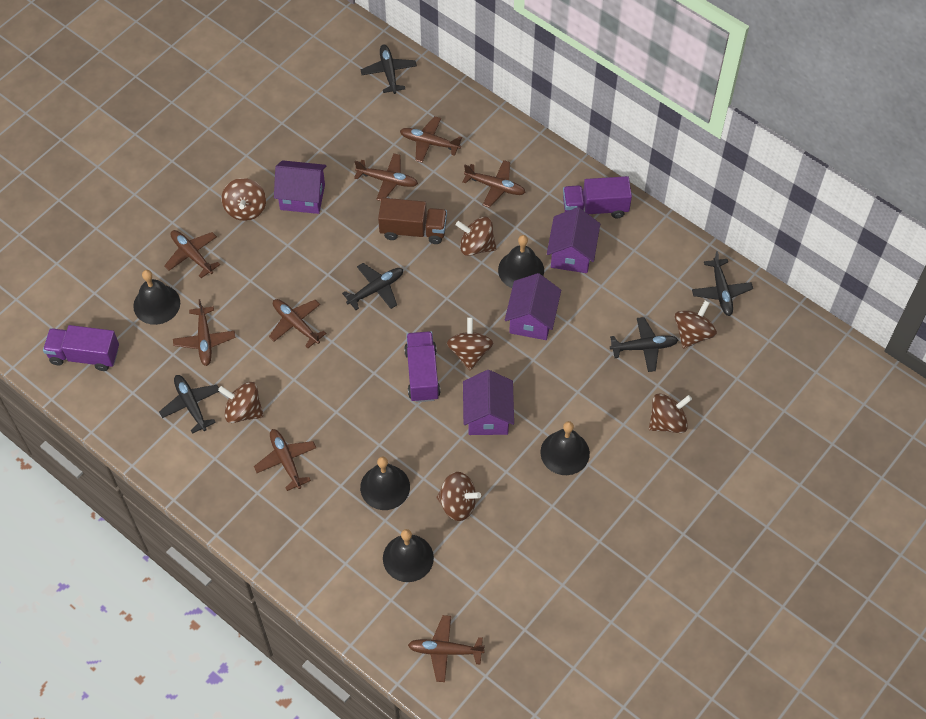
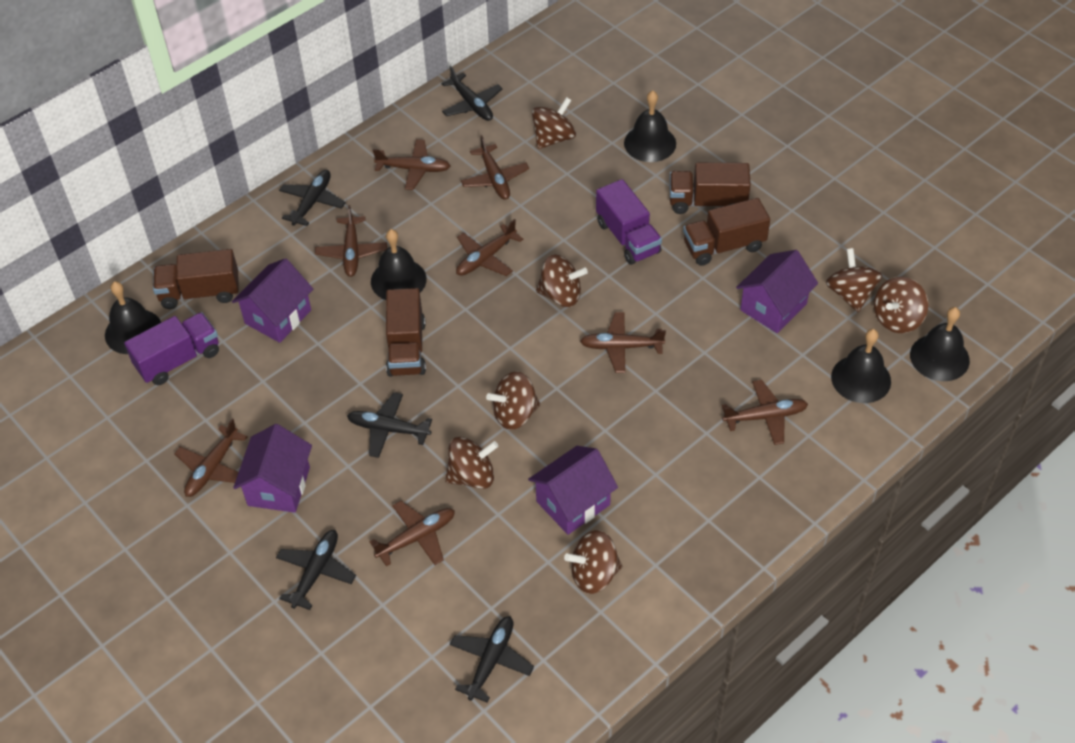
brown truck: [378,198,447,244] = 1 -> [153,249,239,309] [386,288,426,377] [670,162,751,214] [683,198,770,266] = 4
purple truck: [43,325,119,371] [404,331,440,402] [563,176,632,219] = 3 -> [124,312,219,385] [596,179,662,265] = 2

